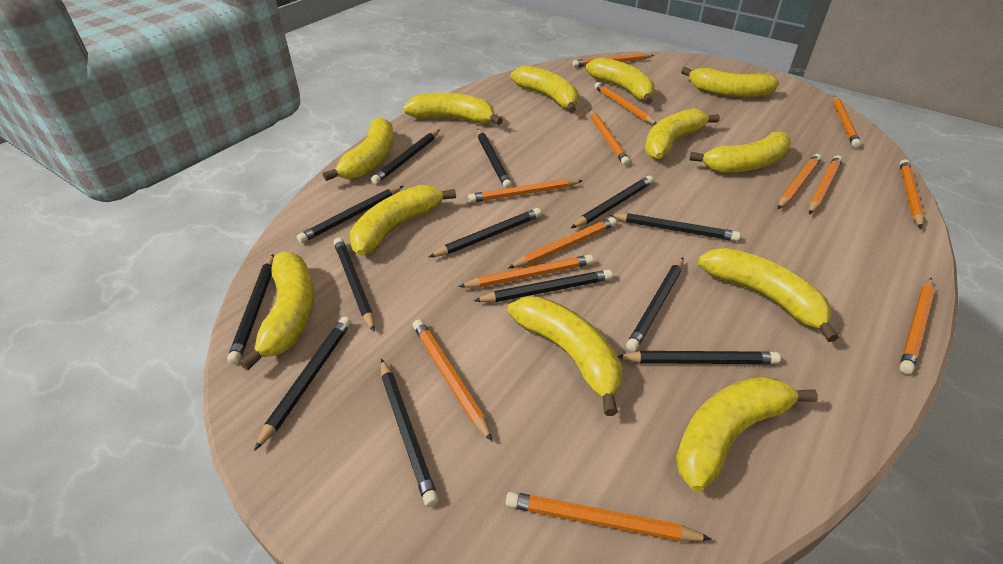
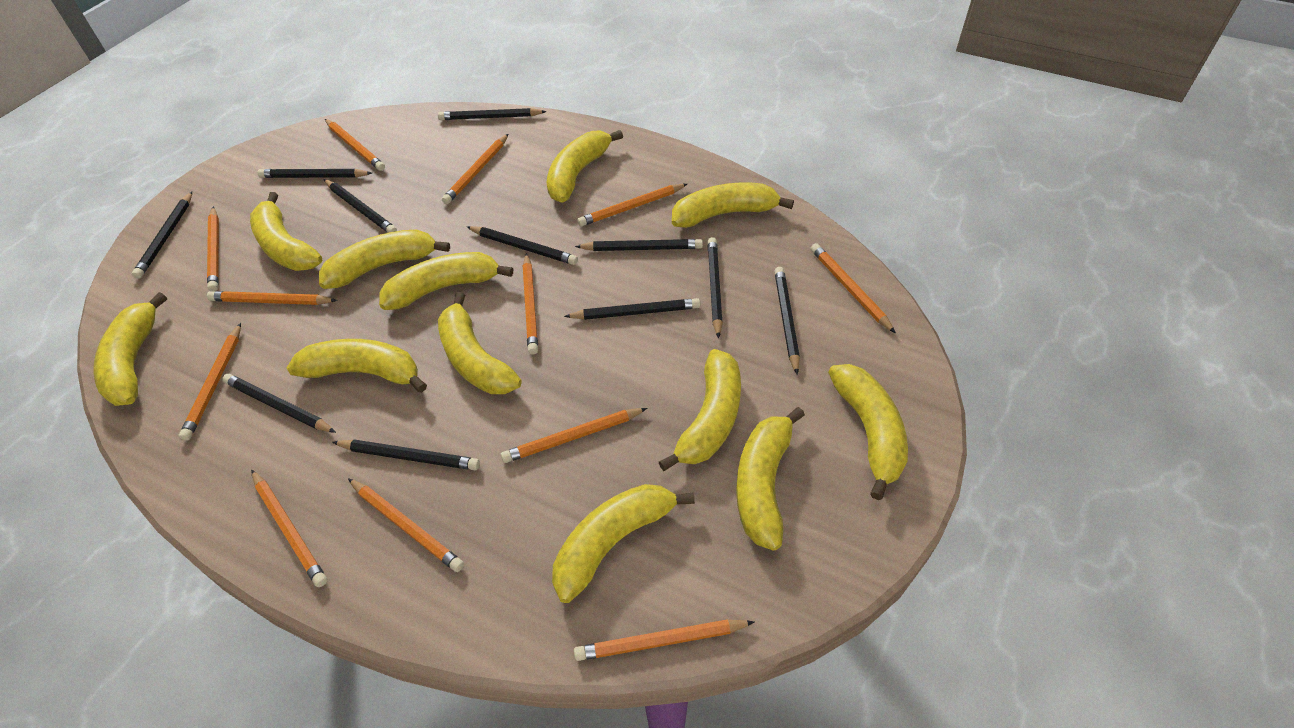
black pencil: [227,254,274,365] [254,317,351,451] [297,186,403,243] [334,238,375,332] [371,130,440,184] [381,359,439,507] [429,208,541,257] [474,270,613,302] [477,129,512,189] [571,176,653,228] [608,213,740,241] [618,351,781,364] [626,258,683,352] = 13 -> [132,192,192,279] [222,374,336,433] [258,169,372,178] [324,179,397,233] [332,439,480,470] [438,108,547,120] [467,226,578,265] [564,298,700,320] [575,239,703,251] [707,237,723,339] [774,267,800,375] = 11
orange pencil: [413,319,493,442] [458,255,593,288] [468,179,583,203] [506,492,711,542] [508,217,617,268] [573,53,654,67] [590,110,630,166] [594,82,657,125] [778,154,822,209] [809,155,842,215] [833,96,861,148] [899,278,935,374] [900,159,924,229] = 13 -> [179,323,241,441] [207,206,219,291] [207,291,337,305] [251,470,327,587] [325,119,385,171] [348,478,464,572] [442,134,508,204] [501,408,647,463] [523,253,538,355] [574,619,754,661] [577,184,687,227] [811,243,896,333] = 12

